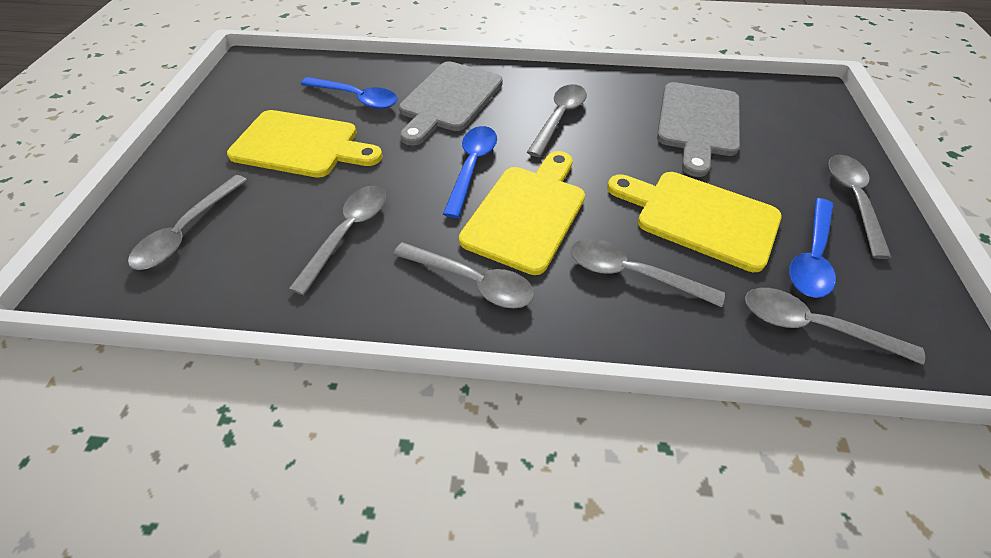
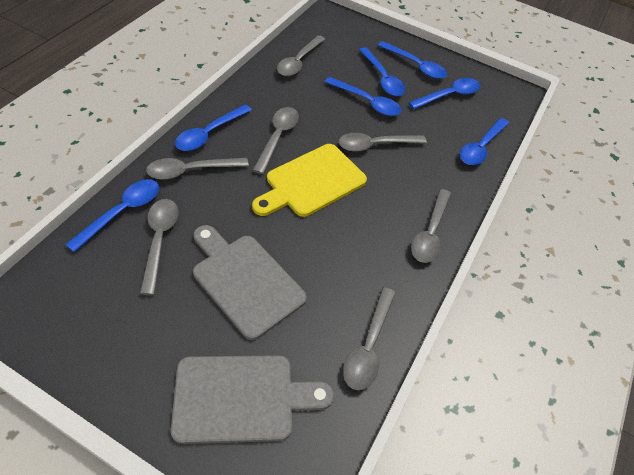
blue spoon: [301,77,398,109] [443,126,497,218] [789,198,836,298] = 3 -> [65,179,159,252] [175,105,252,151] [325,77,401,116] [359,47,405,96] [378,41,447,79] [409,78,480,109] [460,118,509,165] = 7
yellow cutting board: [227,110,383,178] [459,151,585,275] [607,172,782,272] = 3 -> [252,144,367,217] = 1

